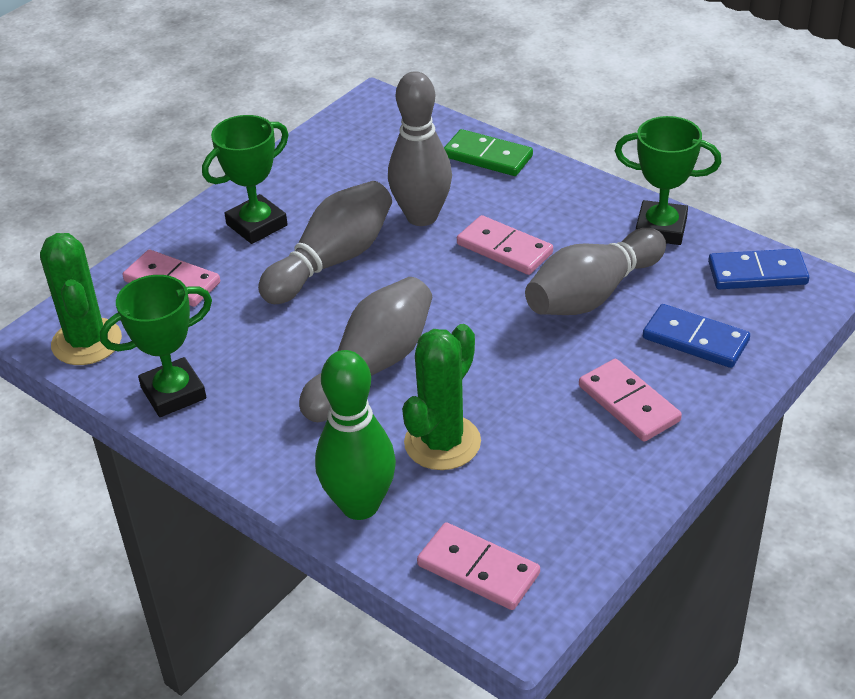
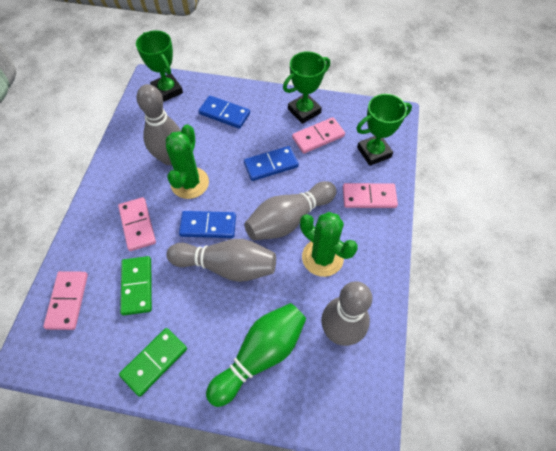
blue domino: [643,304,750,368] [708,249,809,289] = 2 -> [179,211,236,238] [199,95,250,129] [244,146,299,181] = 3
green domino: [444,129,533,176] = 1 -> [119,328,187,397] [120,256,152,315] = 2

